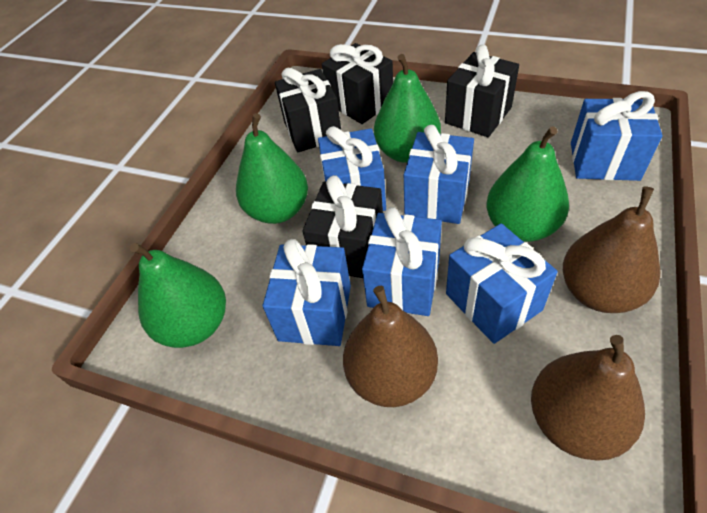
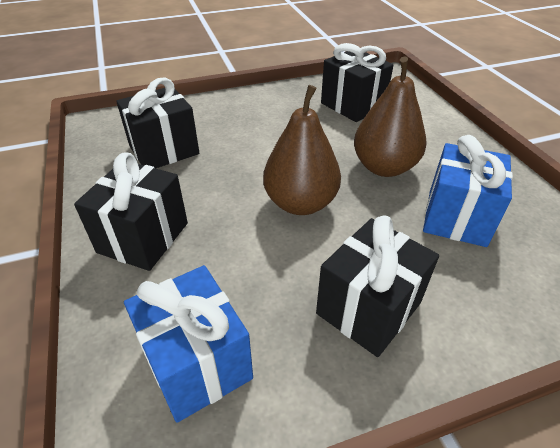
blue gift: [263,239,351,346] [318,126,386,211] [362,207,442,316] [404,125,474,224] [446,223,558,344] [571,91,662,181] = 6 -> [124,265,253,423] [423,135,513,247] = 2
brown pear: [343,286,438,407] [531,335,645,461] [563,187,661,313] = 3 -> [263,85,341,215] [354,57,427,177] = 2
green pear: [130,243,226,348] [236,113,308,224] [374,54,441,163] [487,126,569,242] = 4 -> none = 0

